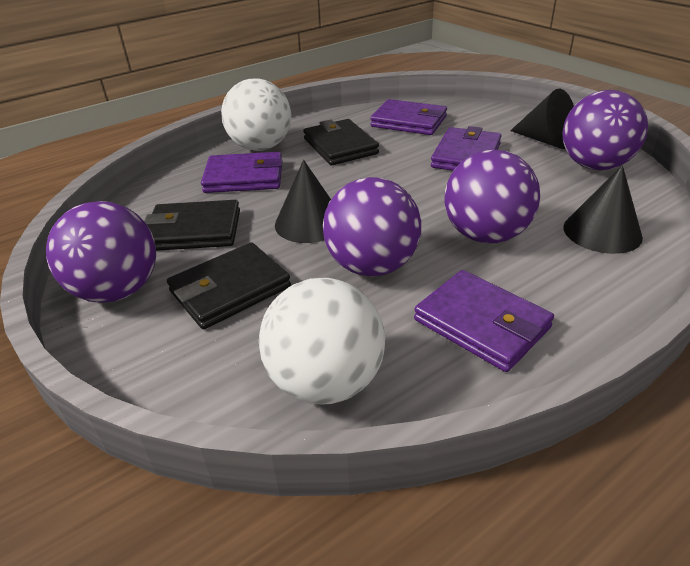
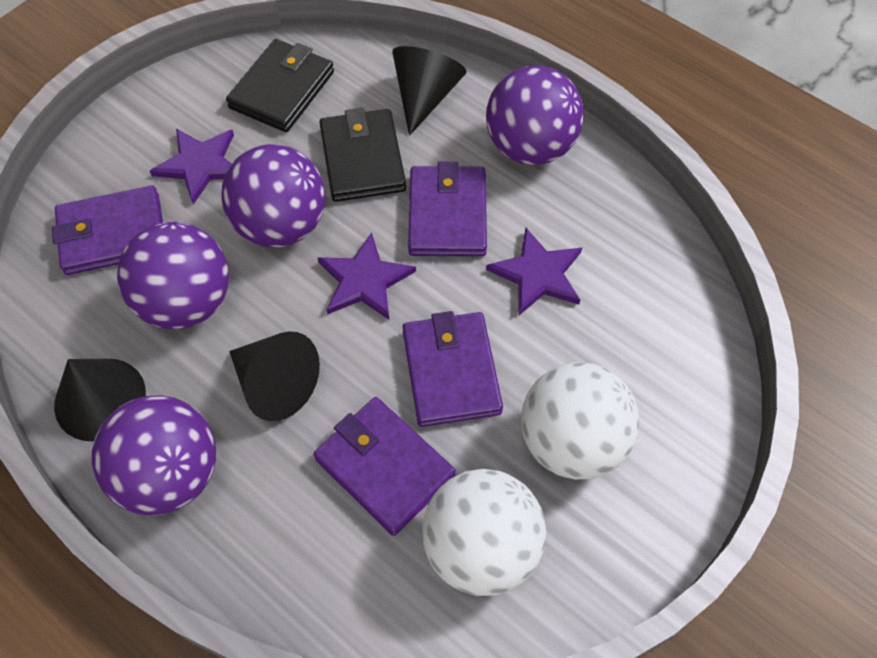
black wallet: [144,200,240,251] [167,242,291,329] [303,119,379,165] = 3 -> [226,39,334,132] [319,108,406,202] = 2
purple star: none = 0 -> [150,128,234,204] [317,232,416,320] [486,228,582,315] = 3

